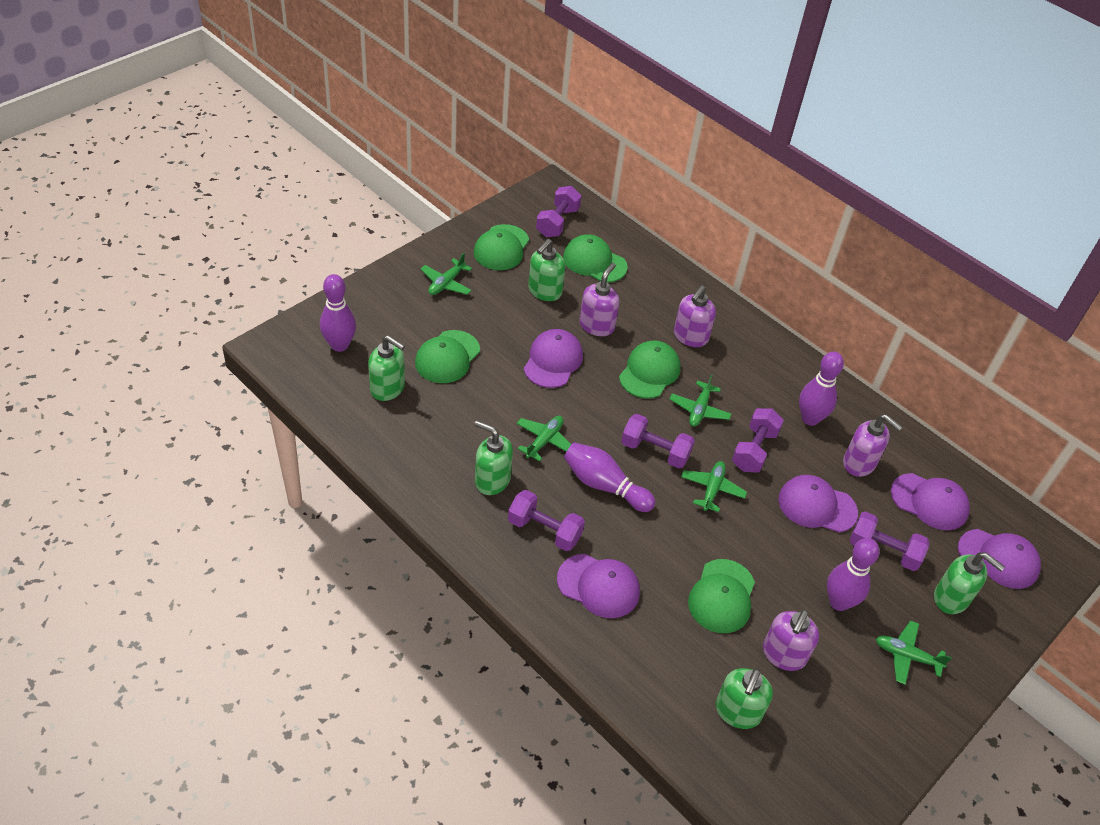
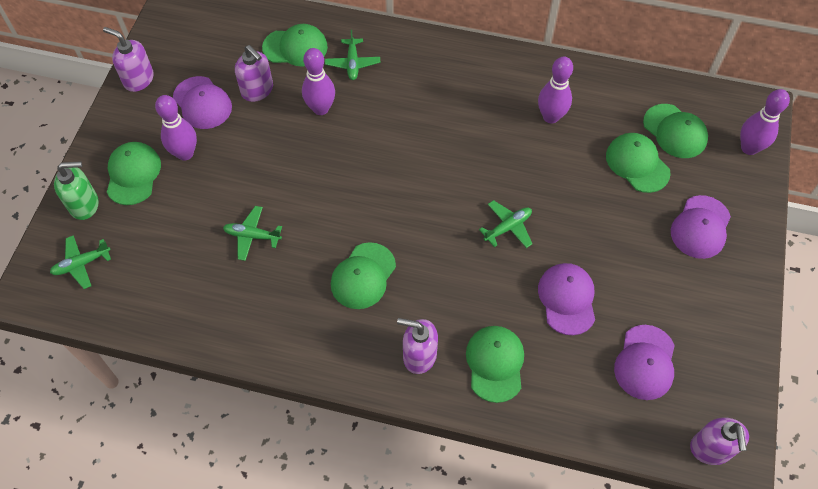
green cap: [415,330,480,383] [474,224,529,270] [563,234,628,283] [619,340,681,399] [688,559,755,633] = 5 -> [107,142,161,205] [262,24,328,67] [331,242,396,309] [466,326,524,403] [606,133,671,193] [643,104,708,158] = 6
green plane: [421,253,472,295] [516,416,571,462] [669,374,731,427] [681,461,747,512] [876,620,952,685] = 5 -> [50,235,111,289] [223,206,282,261] [325,29,380,80] [479,200,532,248] = 4
green soap dispenser: [368,335,405,401] [474,420,513,495] [528,239,566,301] [716,668,773,729] [934,552,1005,614] = 5 -> [54,161,98,220] = 1
purple cap: [524,329,583,388] [557,554,640,618] [778,475,858,533] [891,473,970,530] [958,529,1041,589] = 5 -> [173,76,232,129] [538,263,595,335] [614,325,675,400] [671,195,731,259] = 4
purple dumbbell: [508,490,585,551] [536,186,582,237] [621,414,695,468] [732,408,784,473] [850,511,929,571] = 5 -> none = 0

